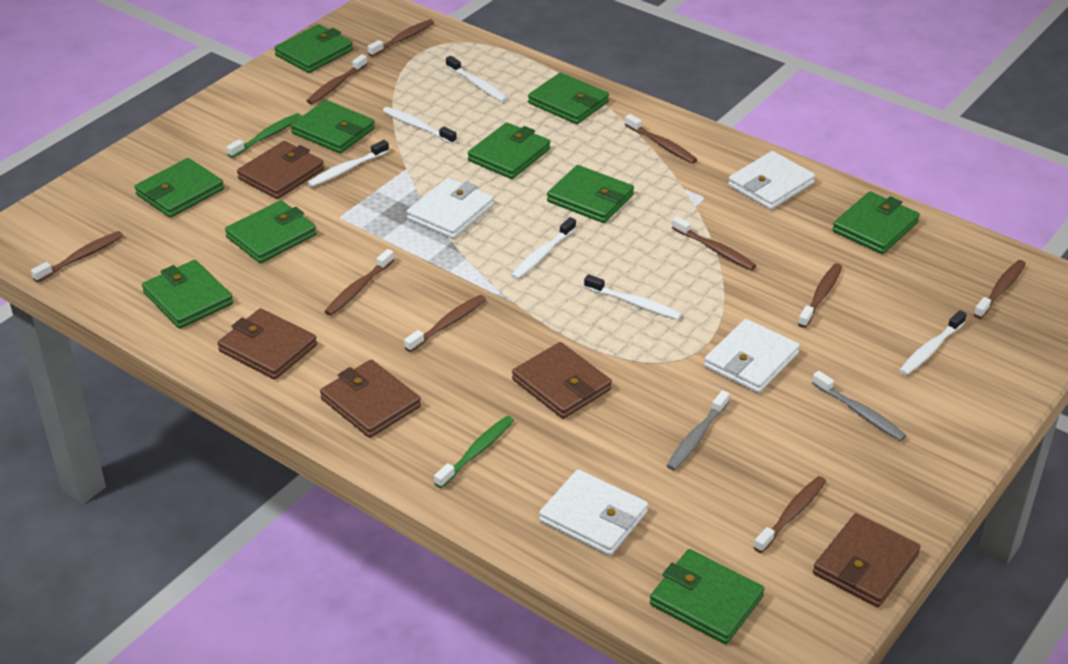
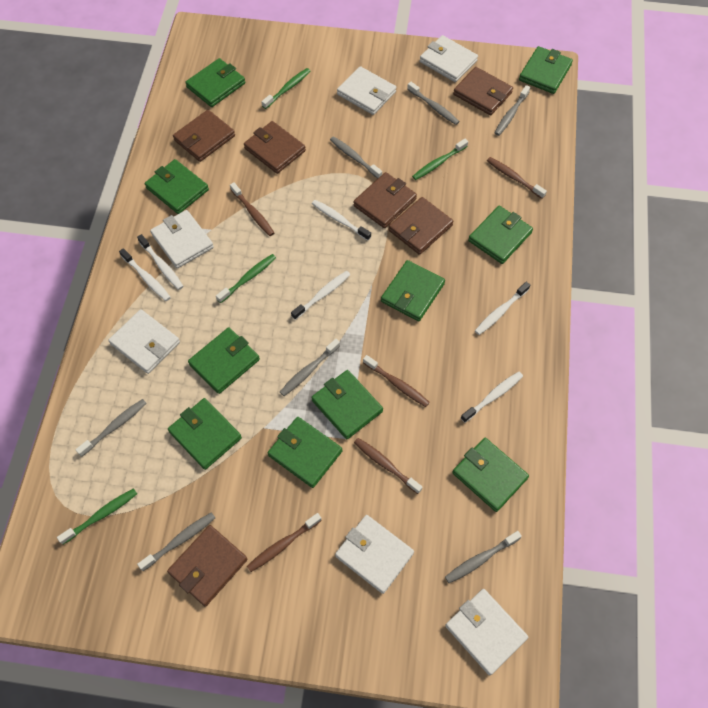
brown toothbrush: [31,231,123,282] [307,54,368,104] [324,249,394,316] [368,19,434,57] [404,295,486,352] [625,114,697,164] [672,216,756,270] [753,476,826,553] [798,263,842,328] [974,260,1026,319] = 10 -> [230,182,274,236] [247,513,322,572] [354,438,423,494] [363,355,430,407] [487,157,547,199] = 5
brown wallet: [218,308,317,380] [237,141,324,199] [320,360,421,438] [512,342,612,419] [813,513,920,607] = 5 -> [167,525,248,607] [173,110,235,162] [244,121,306,174] [353,172,417,228] [388,197,453,255] [453,67,513,115] = 6
green toothbrush: [226,113,302,158] [434,416,514,488] = 2 -> [57,488,137,544] [216,254,276,303] [261,68,311,109] [412,139,468,180] = 4
grey toothbrush: [667,390,730,471] [812,371,906,441] = 2 -> [76,399,147,456] [137,512,215,571] [280,339,340,396] [330,136,382,178] [407,82,460,125] [445,531,522,583] [495,85,530,136] = 7
white wallet: [407,178,494,239] [539,469,648,556] [704,319,800,393] [728,151,815,210] = 4 -> [109,309,180,374] [150,210,214,268] [335,515,414,594] [337,66,396,115] [420,35,478,82] [445,589,528,675] = 6

